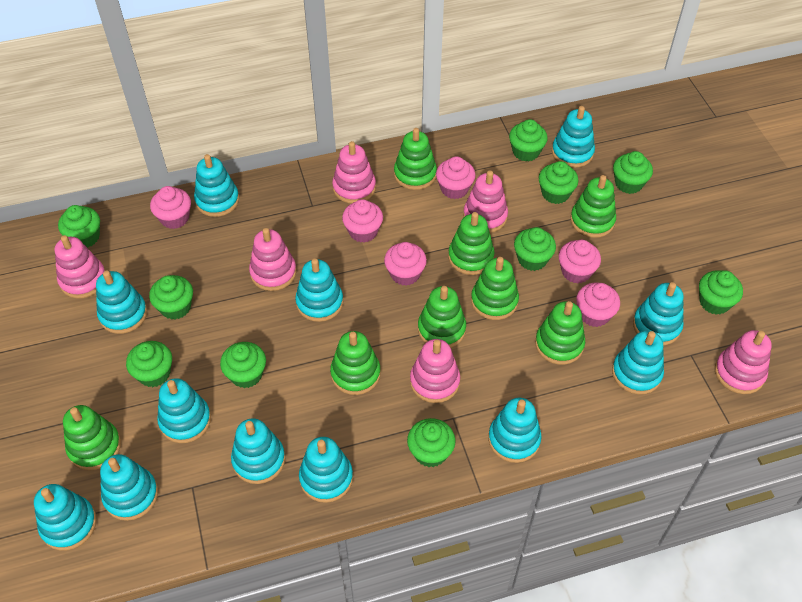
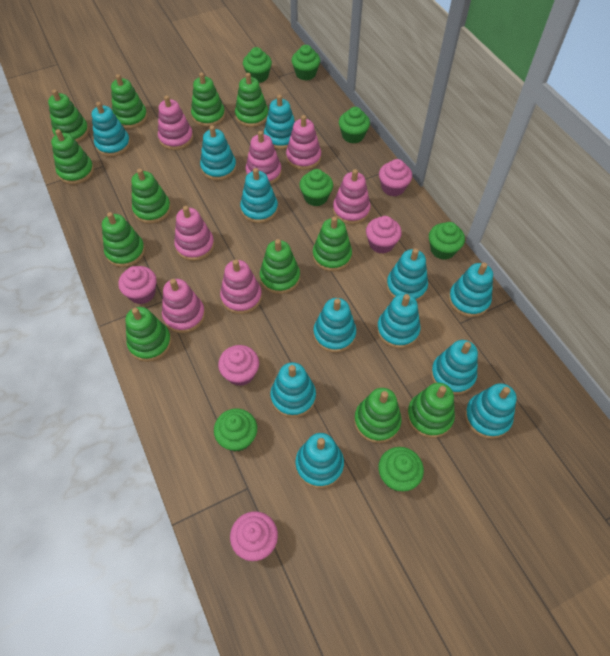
green cupcake: [58,205,100,248] [126,341,172,387] [149,275,193,320] [220,342,266,388] [407,418,456,467] [509,119,548,162] [514,227,556,271] [539,161,578,204] [613,151,653,194] [699,270,743,315] = 10 -> [214,409,257,451] [243,47,272,83] [292,45,320,80] [300,169,333,206] [339,107,370,144] [378,447,424,491] [429,222,465,260] = 7
green stacking toy: [63,405,121,471] [330,331,381,395] [394,128,437,190] [418,286,466,348] [448,212,495,275] [471,257,519,320] [535,301,585,365] [570,175,616,238] = 8 -> [48,89,89,143] [51,129,94,184] [102,212,145,267] [111,74,148,129] [126,307,171,362] [131,168,171,224] [191,72,225,127] [235,73,268,127] [260,239,300,294] [313,216,352,272] [354,388,402,443] [407,383,455,438] = 12
pink cupcake: [150,186,191,229] [342,199,383,243] [384,242,427,286] [436,156,475,199] [559,240,601,283] [576,282,620,327] = 6 -> [118,266,157,304] [218,345,259,386] [230,511,278,561] [366,216,402,254] [379,159,412,196] = 5
pink stacking toy: [55,235,105,299] [249,228,296,291] [332,141,376,204] [410,339,460,403] [463,171,508,233] [715,330,772,394] = 6 -> [158,95,193,150] [162,279,205,333] [174,206,214,261] [220,259,262,314] [246,131,282,185] [286,115,321,170] [333,169,371,224] = 7

